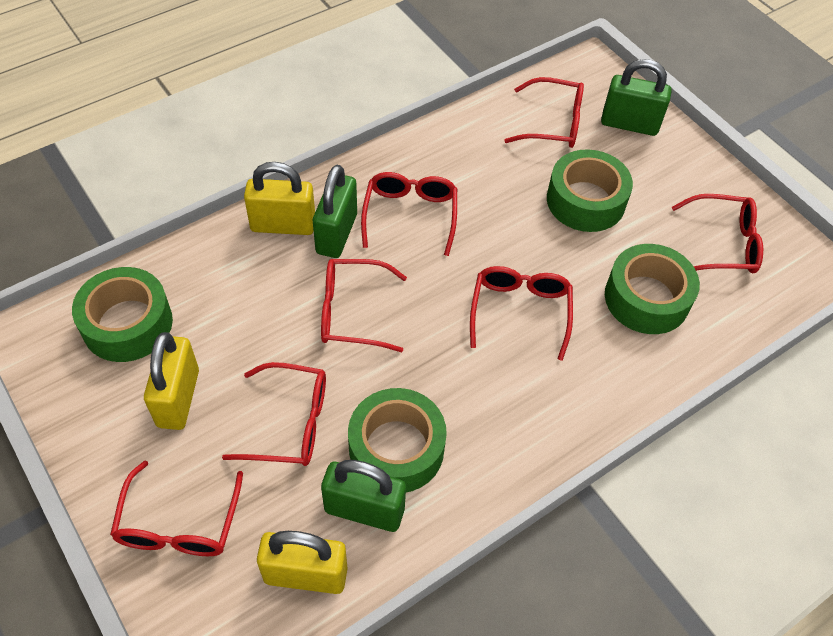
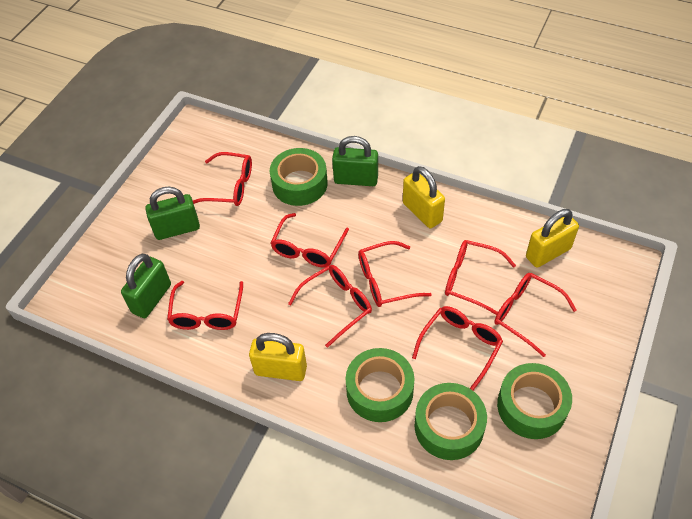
red glasses: [110,460,243,556] [222,362,326,466] [321,259,407,352] [361,172,457,256] [470,266,573,361] [504,77,584,148] [672,194,763,274] = 7 -> [167,281,243,330] [193,152,252,206] [271,213,349,267] [288,265,372,348] [358,241,432,307] [412,306,503,390] [445,240,516,315] [494,273,577,357] = 8

